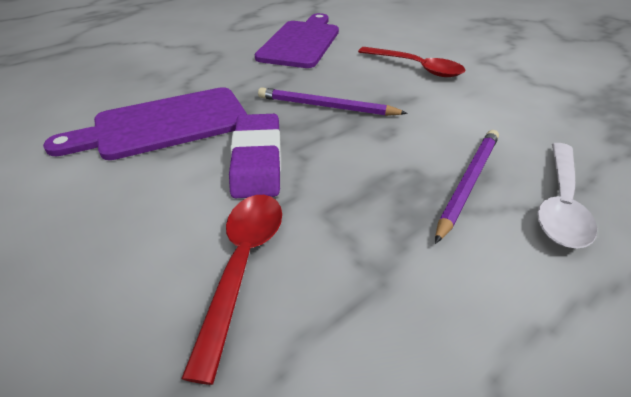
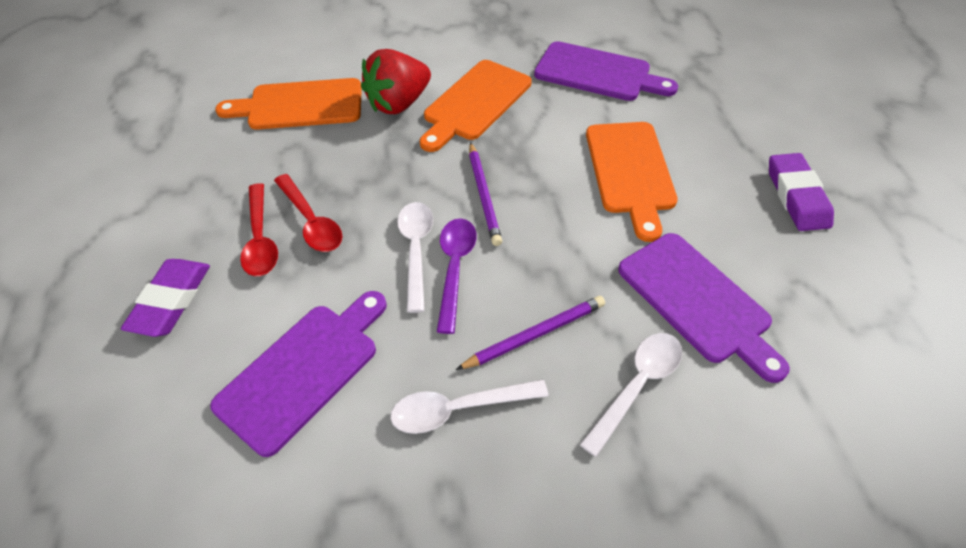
orange cutting board: none = 0 -> [215,78,362,130] [420,60,531,152] [586,122,678,242] = 3
purple cutting board: [43,87,248,160] [255,13,339,68] = 2 -> [210,291,387,457] [534,41,678,101] [618,233,790,383] = 3
purple eraser: [229,114,281,198] = 1 -> [121,259,210,337] [769,153,834,231] = 2
purple spoon: none = 0 -> [437,218,477,334] = 1
red strawberry: none = 0 -> [361,49,431,114] = 1
white spoon: [537,143,597,248] = 1 -> [390,379,549,434] [397,202,433,313] [579,333,682,457] = 3

